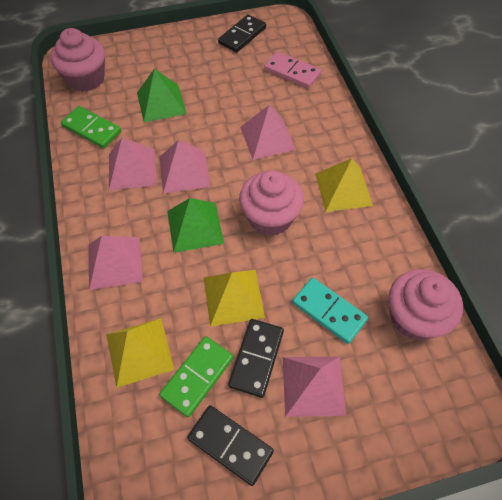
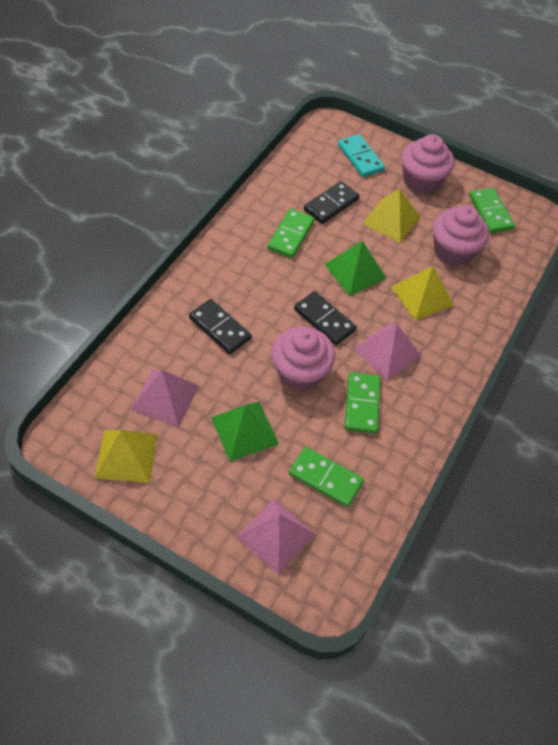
green domino: [61,106,121,148] [159,336,233,417] = 2 -> [267,209,314,258] [289,447,364,507] [345,372,380,434] [469,188,515,233] = 4
pink domino: [264,51,321,88] = 1 -> none = 0
pink pyramid: [88,236,143,290] [109,137,157,190] [159,140,210,193] [240,105,296,160] [283,357,346,417] = 5 -> [131,370,199,427] [236,499,316,575] [354,323,422,381] = 3

